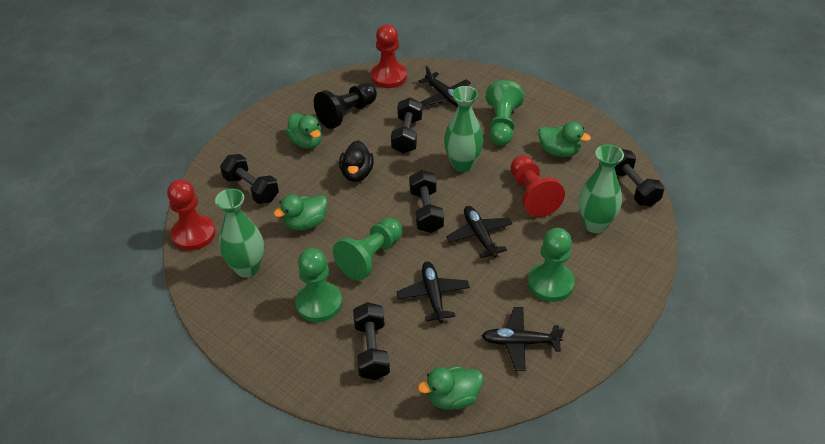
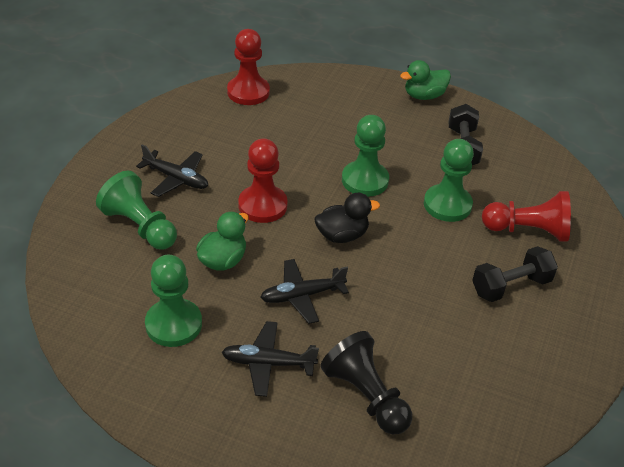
black dumbbell: [220,154,279,204] [353,302,390,380] [391,97,422,154] [409,170,444,233] [615,149,664,207] = 5 -> [448,104,483,165] [472,246,558,302] = 2
black plane: [397,261,470,323] [418,65,471,107] [446,206,512,258] [482,307,565,371] = 4 -> [136,144,208,197] [222,321,319,397] [260,259,349,324] = 3
green duck: [274,194,328,231] [286,113,322,149] [418,366,484,410] [538,122,591,157] = 4 -> [196,212,249,271] [400,60,451,100] = 2
green vase: [215,189,264,278] [444,86,484,172] [579,144,624,233] = 3 -> none = 0

